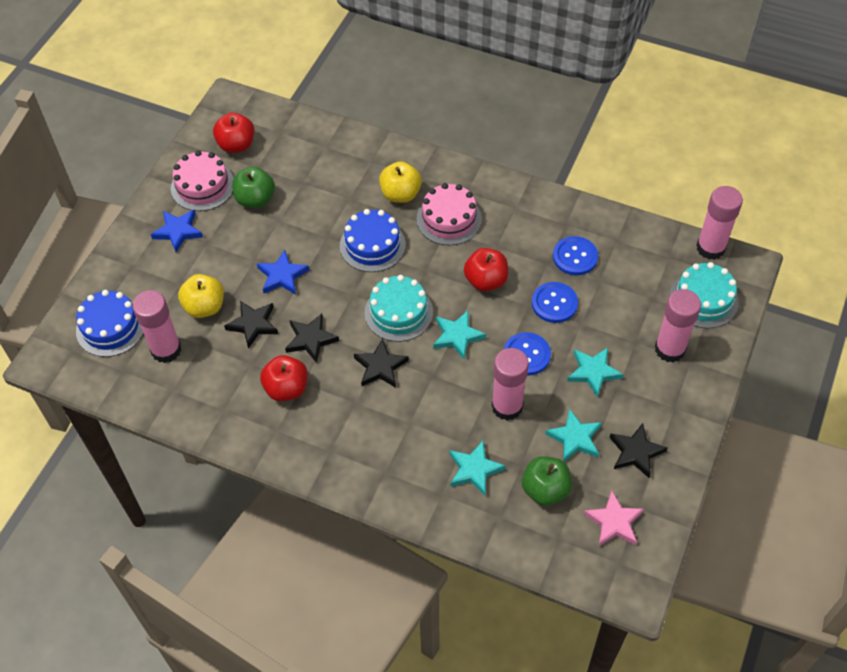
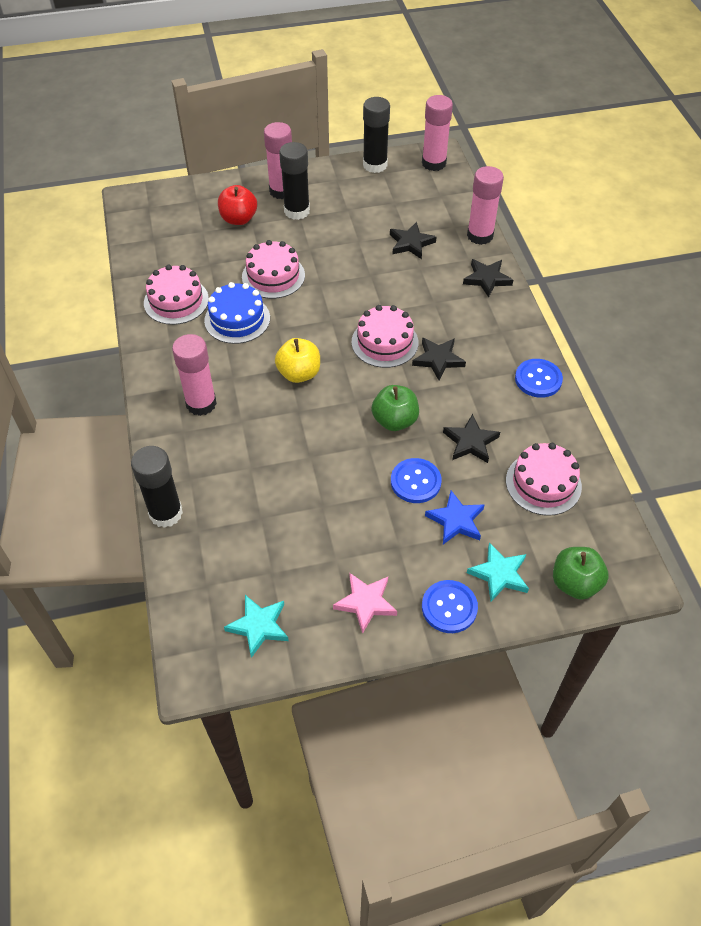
black glue stick: none = 0 -> [131,446,183,528] [279,142,310,220] [363,97,390,173] = 3
blue cake: [76,290,143,357] [340,209,406,272] = 2 -> [204,282,270,344] = 1
blue star: [151,210,203,253] [257,250,309,295] = 2 -> [425,490,485,544] = 1
pink cake: [171,150,234,211] [417,183,482,245] = 2 -> [144,265,209,325] [242,240,305,299] [352,305,419,368] [506,443,582,516] = 4
red apple: [213,113,255,153] [260,355,308,401] [464,248,508,291] = 3 -> [218,185,257,225] = 1
turquoise cake: [365,275,433,342] [669,262,739,328] = 2 -> none = 0
turquoise star: [433,311,486,360] [450,441,506,496] [545,408,602,462] [567,348,623,398] = 4 -> [224,595,289,658] [467,542,529,602] = 2
yellow apple: [178,274,224,318] [379,161,422,203] = 2 -> [275,338,320,383] = 1

